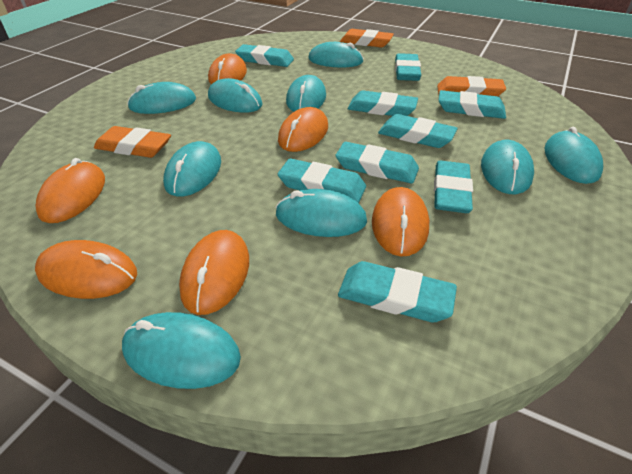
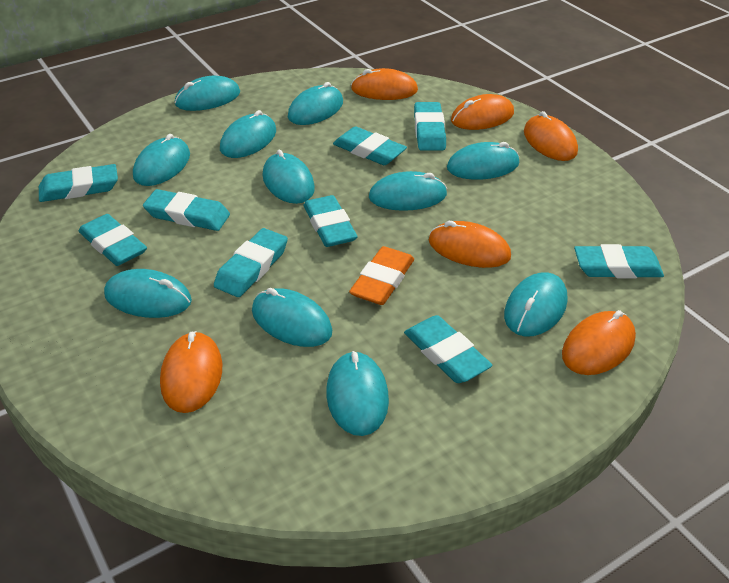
orange eraser: [94,126,171,158] [340,29,394,48] [437,76,506,96] = 3 -> [349,246,414,305] = 1
turquoise mouse: [122,312,241,389] [127,82,196,114] [163,141,221,197] [208,78,263,113] [275,189,367,237] [286,75,326,112] [308,42,364,67] [481,140,534,194] [545,127,603,184] = 9 -> [104,269,192,318] [133,134,190,186] [175,76,240,111] [220,110,276,158] [252,288,332,347] [263,150,315,204] [288,82,343,125] [326,351,389,436] [369,171,447,211] [447,142,520,180] [504,272,567,337] = 11

